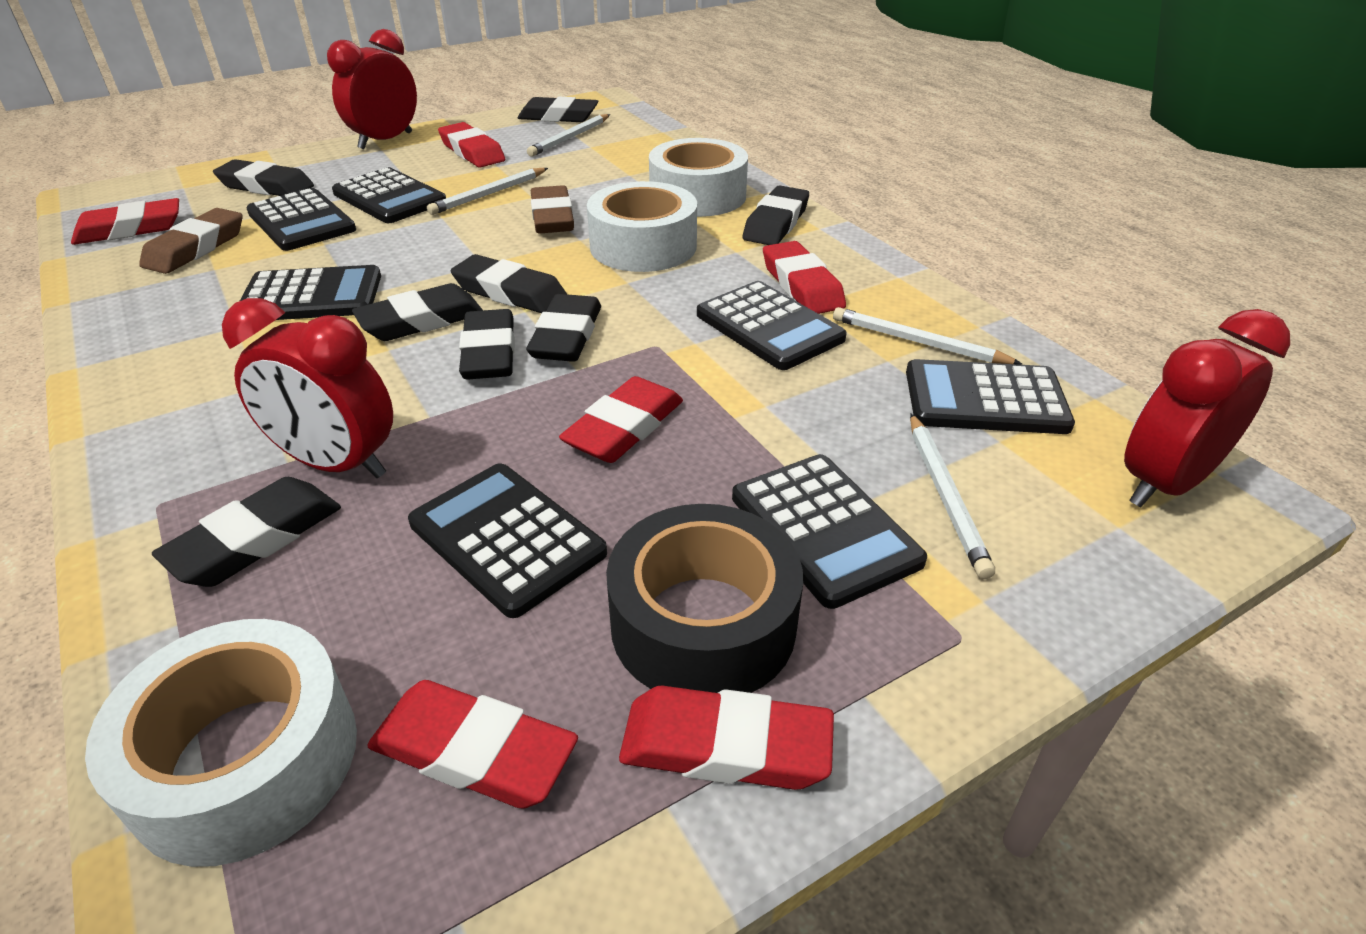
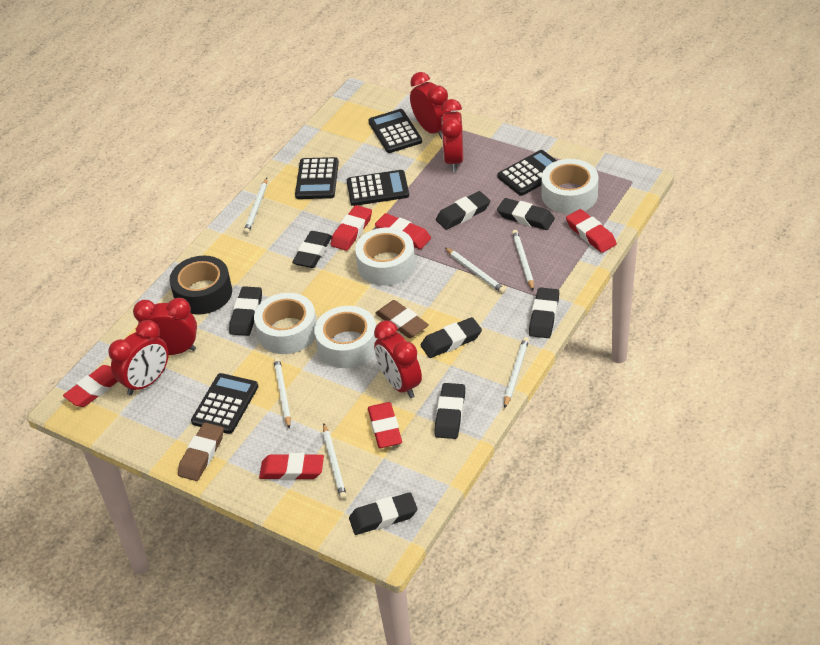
black calculator: [240,265,381,320] [246,188,356,251] [332,167,446,223] [408,463,607,618] [697,281,847,370] [732,454,927,609] [906,359,1075,434] = 7 -> [191,373,259,434] [295,157,339,199] [347,170,409,206] [368,109,422,153] [498,150,557,196] = 5
red clock: [222,298,393,478] [327,29,417,149] [1124,309,1290,507] = 3 -> [108,320,169,395] [133,298,197,355] [374,320,422,398] [410,72,451,139] [441,99,463,172] = 5
white pencil: [427,168,548,215] [527,114,610,157] [833,307,1022,365] [910,414,995,579] = 4 -> [243,178,267,234] [274,358,291,429] [323,423,347,500] [445,248,506,294] [504,337,529,409] [512,230,534,291] = 6
white tape: [85,619,357,867] [587,181,697,272] [649,138,748,217] = 3 -> [254,293,317,354] [314,306,378,368] [355,228,415,286] [541,159,598,214] = 4

